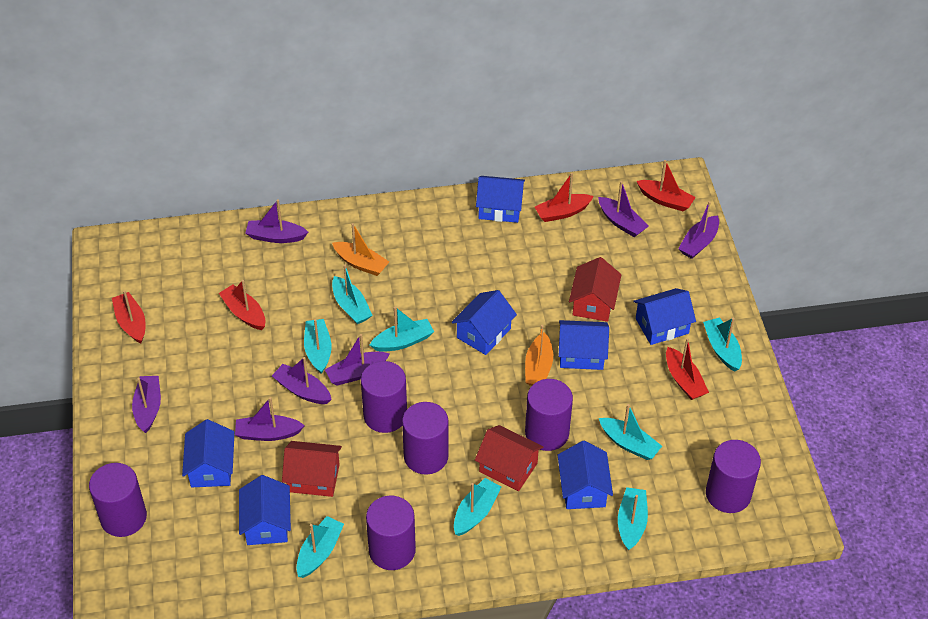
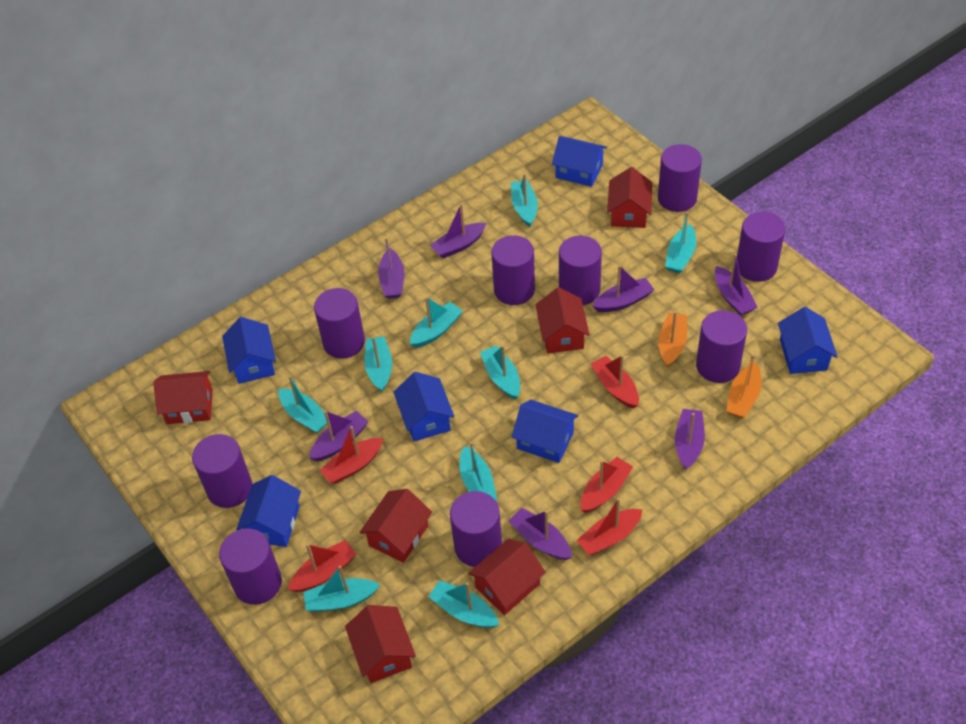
blue house: [182,419,235,487] [239,475,291,545] [452,290,517,355] [476,176,525,223] [558,441,613,509] [559,320,609,370] [633,288,696,345] = 7 -> [222,317,276,384] [236,475,301,547] [394,372,454,441] [512,400,578,463] [552,136,607,187] [778,307,837,374] = 6
purple cylinder: [89,463,147,537] [361,361,407,433] [366,496,416,570] [402,402,449,475] [525,379,573,451] [706,440,761,513] = 6 -> [192,434,252,508] [219,528,282,605] [314,288,365,359] [450,491,502,567] [491,235,535,305] [559,236,602,305] [658,144,702,212] [696,310,747,383] [737,212,785,282] = 9
red house: [282,441,342,497] [475,425,543,491] [569,257,621,322] = 3 -> [153,371,213,424] [345,605,416,683] [360,489,432,563] [468,539,546,615] [536,287,590,353] [607,167,653,228] = 6
turquoise boat: [296,516,344,578] [304,319,332,374] [332,265,373,324] [370,307,434,352] [454,478,501,536] [599,404,662,460] [618,487,648,551] [703,317,742,372] = 8 -> [278,375,330,433] [303,565,380,612] [364,336,392,392] [410,297,463,348] [428,581,499,628] [460,442,497,500] [480,345,520,399] [511,173,538,227] [665,212,696,273] = 9

